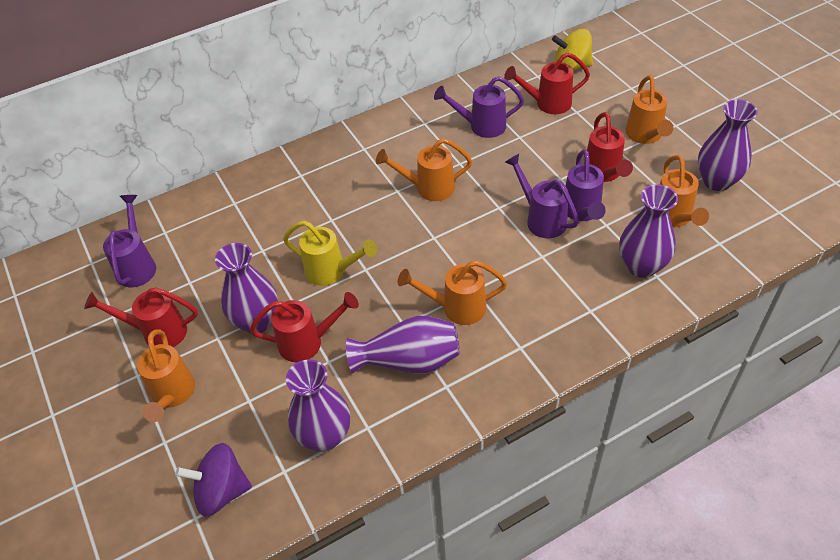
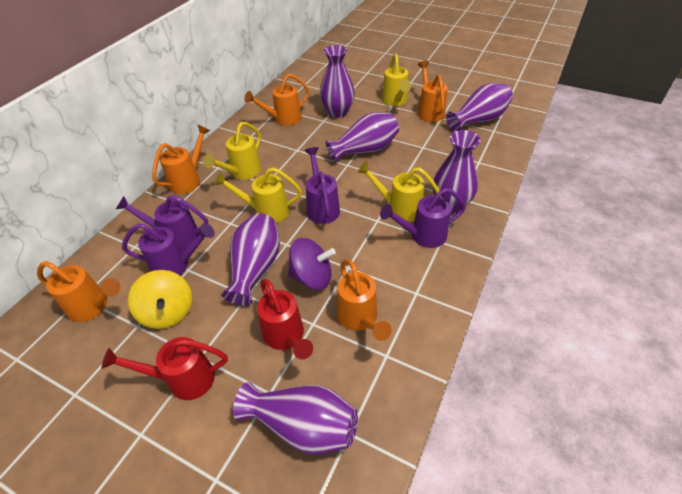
purple vase: [215,243,278,334] [286,359,350,451] [346,316,460,374] [619,184,678,278] [698,99,758,191] = 5 -> [221,213,280,306] [233,382,358,455] [320,45,355,118] [326,112,399,163] [433,130,481,213] [446,83,513,132] = 6
red watering can: [84,287,198,347] [250,292,359,362] [504,52,590,114] [584,112,633,182] = 4 -> [102,337,228,400] [257,279,313,359] = 2
yellow watering can: [283,221,377,286] = 1 -> [203,122,261,179] [214,167,302,223] [357,161,442,222] [382,54,411,106] = 4

